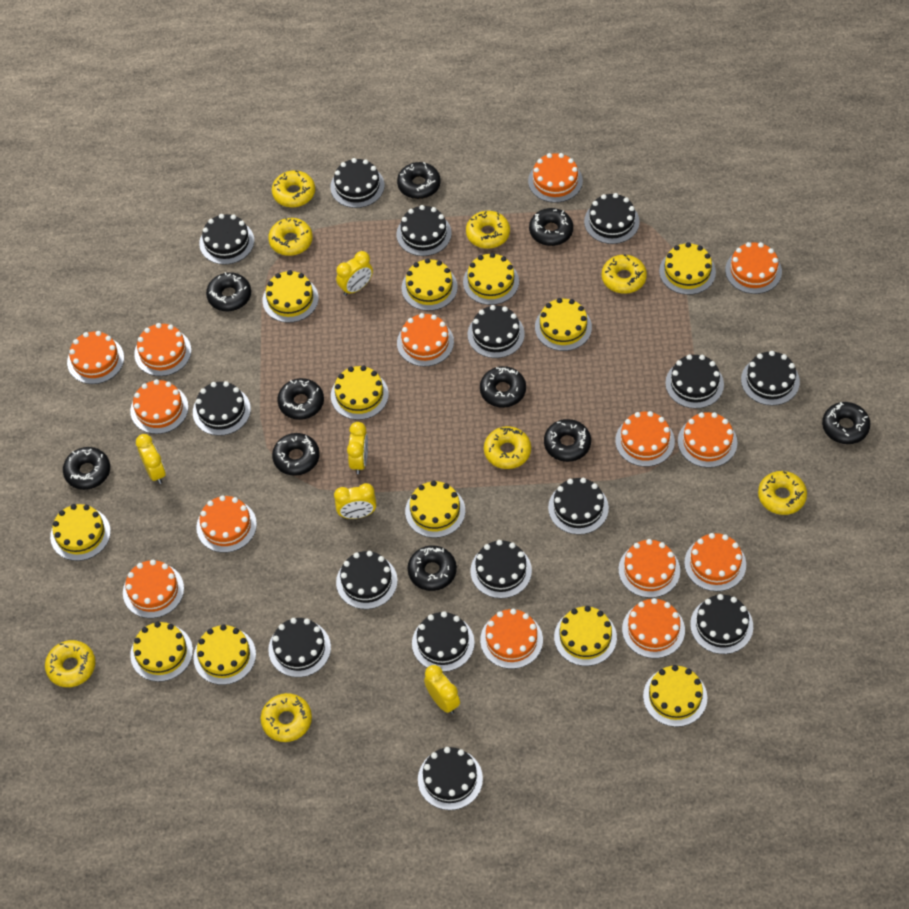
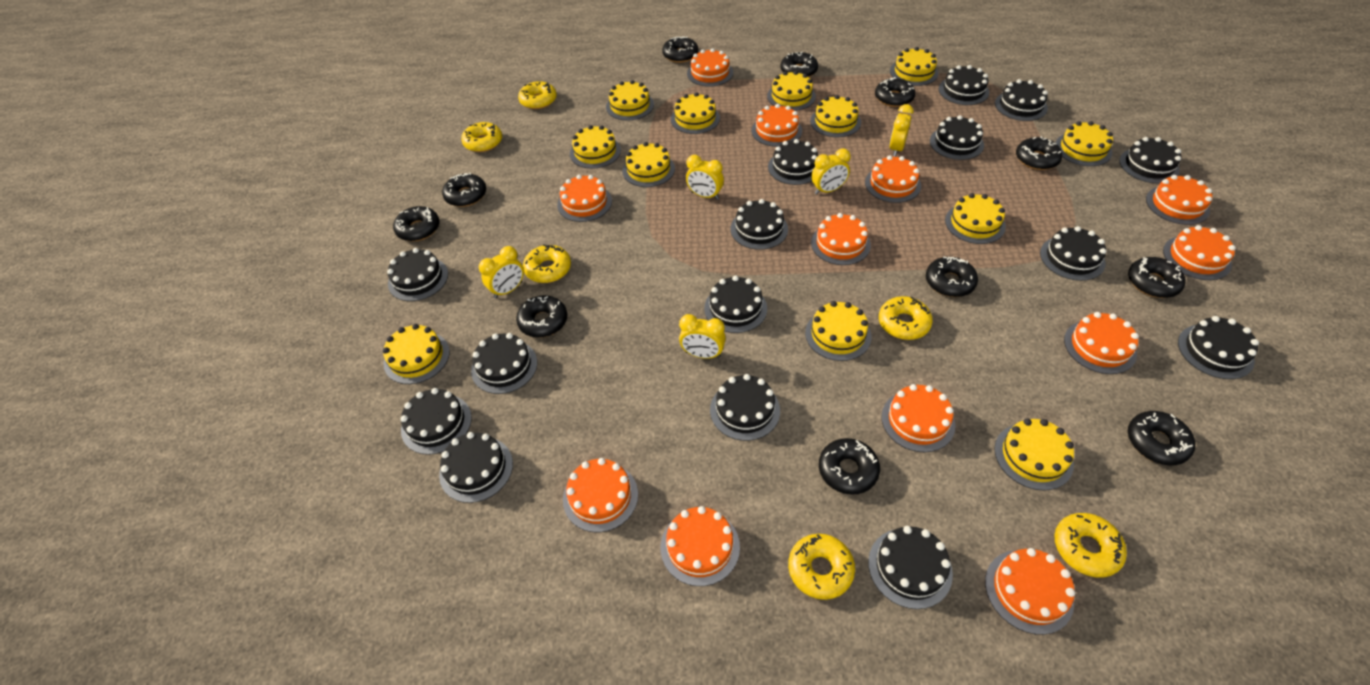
black donut: [63,447,110,490] [206,272,251,311] [272,433,320,476] [277,378,324,420] [397,162,441,199] [408,545,457,591] [480,366,526,408] [529,208,573,246] [544,419,591,462] [822,402,870,444] = 10 -> [393,206,440,241] [442,173,486,207] [516,295,567,338] [662,36,698,63] [781,52,818,77] [819,438,880,495] [875,77,916,107] [926,257,978,297] [1016,136,1063,170] [1128,257,1185,298] [1128,411,1195,465] = 11
orange cake: [67,331,124,384] [123,560,184,618] [130,379,188,434] [134,323,191,376] [196,495,257,553] [397,313,454,367] [480,609,543,669] [528,153,583,203] [615,411,675,467] [618,539,680,598] [622,598,685,658] [678,412,737,468] [684,533,746,591] [725,242,782,294] = 14 -> [557,175,612,222] [563,458,638,532] [661,506,740,586] [687,48,733,87] [751,104,802,147] [811,213,871,265] [865,155,921,203] [881,384,956,452] [985,548,1075,635] [1064,312,1139,374] [1146,175,1212,225] [1163,225,1236,280] = 12
yellow donut: [45,640,95,687] [261,693,312,742] [268,218,313,256] [272,170,315,207] [466,211,510,249] [484,426,531,469] [602,254,647,294] [758,471,807,515] = 8 -> [461,122,502,152] [518,81,557,109] [523,244,571,283] [788,534,855,600] [879,296,933,340] [1054,513,1127,578] = 6

